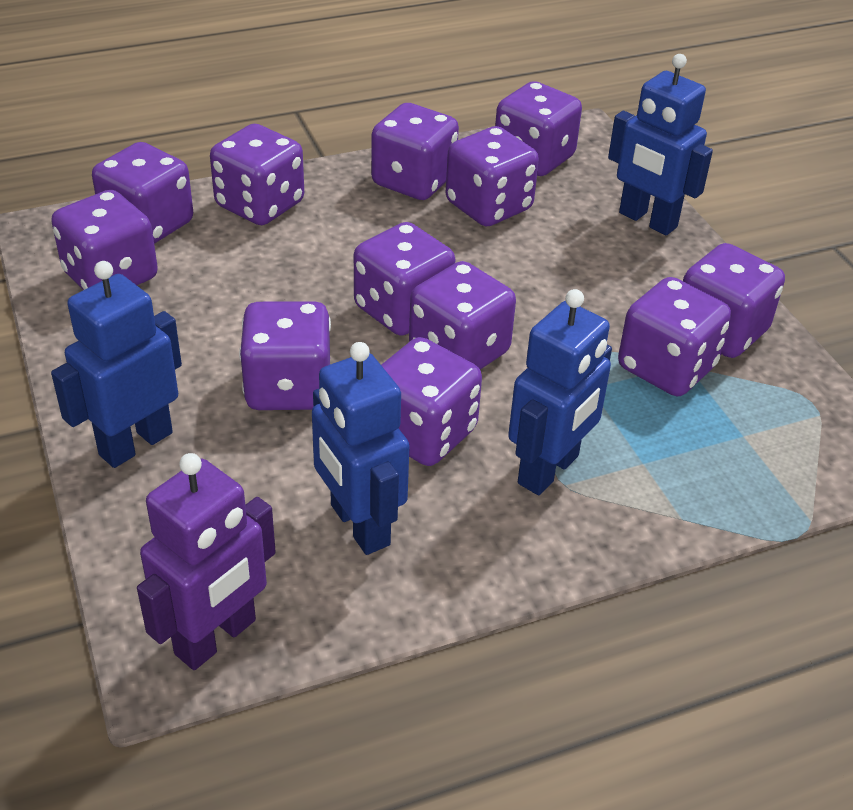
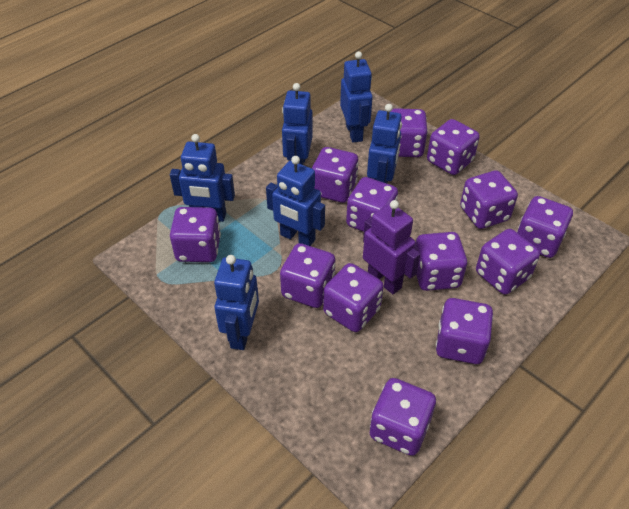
blue robot: [51,261,182,468] [312,342,410,555] [508,289,612,495] [608,54,713,235] = 4 -> [170,134,235,222] [214,255,259,350] [266,156,325,246] [282,83,313,165] [340,51,373,143] [367,104,402,183] = 6
purple dice: [51,190,158,290] [92,142,193,244] [210,124,304,225] [239,301,331,410] [354,222,455,336] [371,103,459,200] [381,337,482,466] [409,261,516,370] [446,126,539,226] [495,81,582,176] [618,277,731,396] [683,243,785,358] = 12 -> [170,207,221,262] [280,243,335,308] [312,147,359,203] [323,263,384,332] [346,177,398,232] [370,378,436,456] [390,108,428,157] [415,232,467,291] [427,119,480,175] [436,298,493,364] [460,170,518,229] [476,229,540,295] [517,196,573,258] = 13

